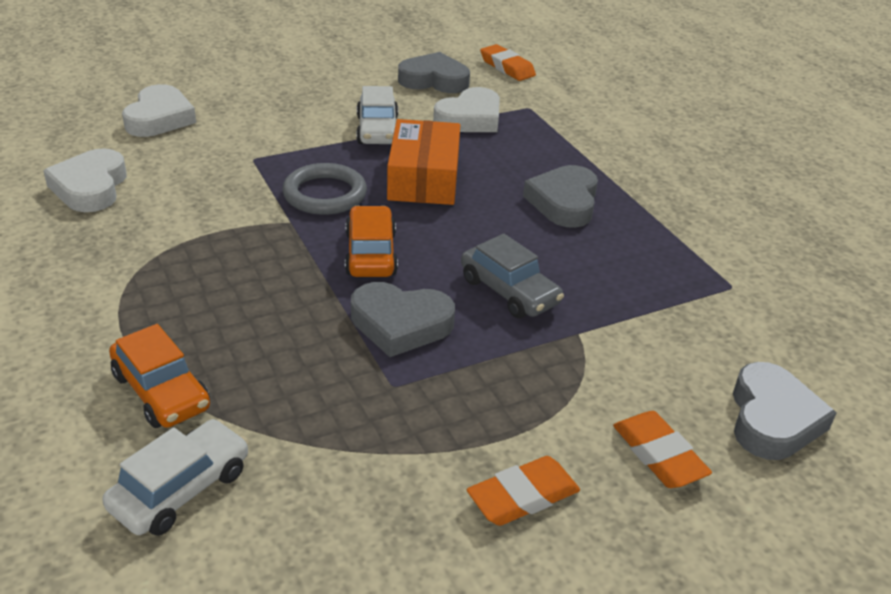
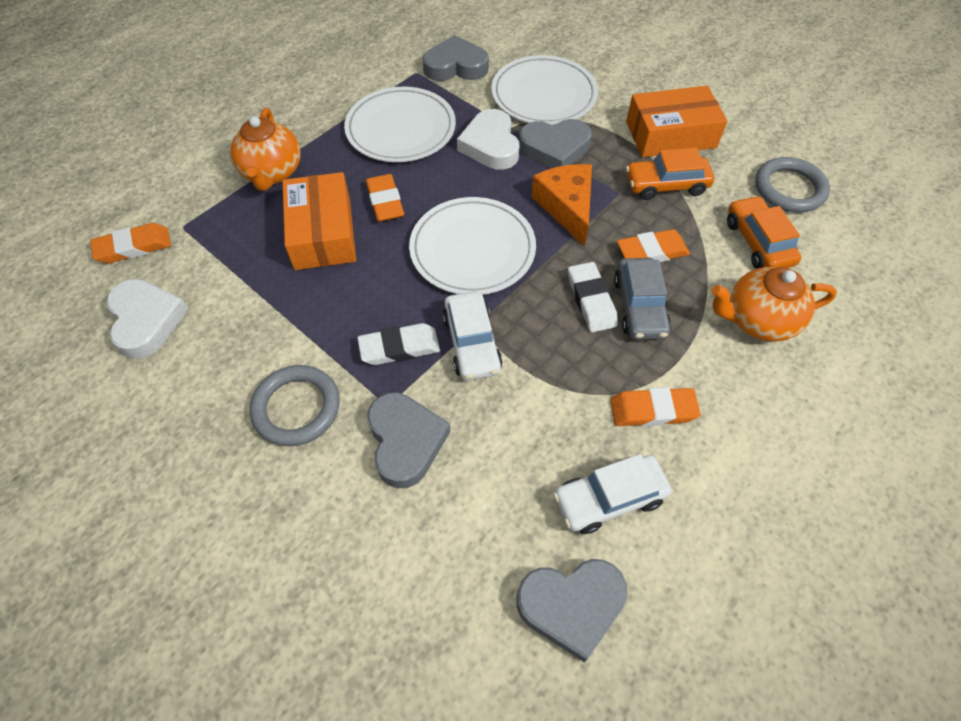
grey ring: [282,163,367,215] = 1 -> [250,365,340,446] [755,157,830,212] = 2
orange box: [387,119,460,205] = 1 -> [282,172,356,270] [626,86,728,158] = 2
orange cheese: none = 0 -> [531,164,592,247] = 1
orange eraser: [467,456,580,526] [480,44,536,81] [613,411,712,488] = 3 -> [90,223,171,263] [366,174,404,222] [610,387,701,426] [617,229,690,262] = 4
orange teapot: none = 0 -> [230,108,301,191] [711,267,837,341] = 2
white eraser: none = 0 -> [357,323,440,365] [568,262,618,332] = 2
white heart: [43,148,127,212] [122,84,196,137] [433,87,500,132] = 3 -> [106,279,189,359] [457,109,519,170] = 2
white plate: none = 0 -> [344,87,456,162] [409,197,536,295] [491,55,598,125] = 3

